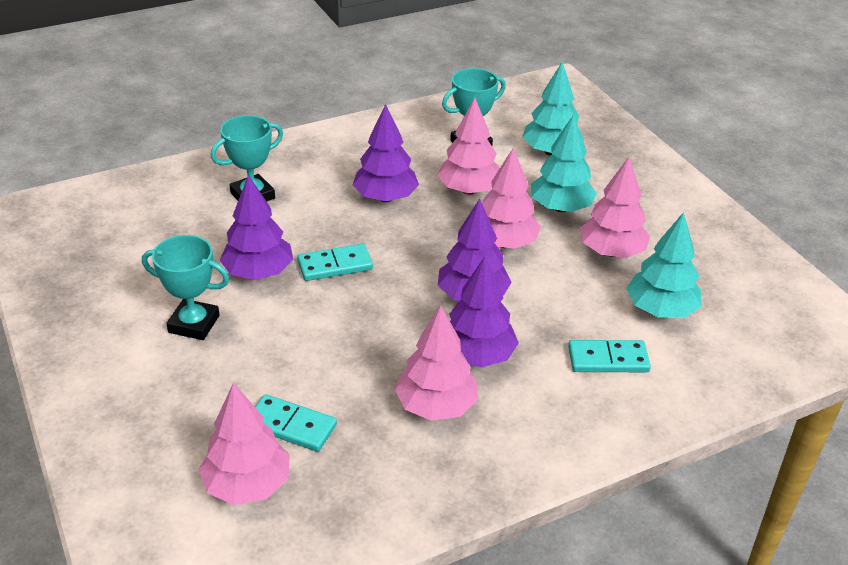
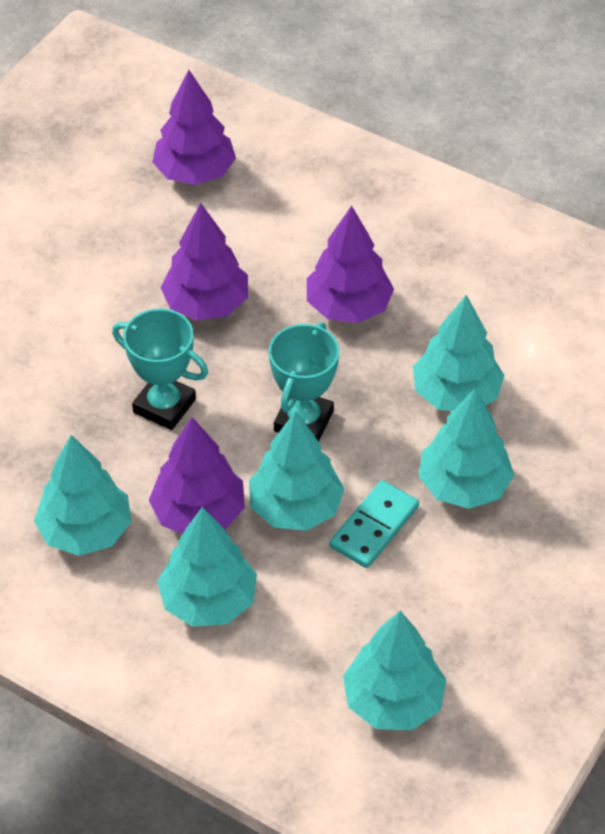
pink tree: [199,382,290,505] [395,305,478,421] [437,98,500,195] [482,148,541,249] [580,157,650,258] = 5 -> none = 0
turquoise domino: [255,394,337,452] [297,244,373,281] [568,340,651,372] = 3 -> [330,480,419,568] = 1
turquoise tree: [522,62,584,156] [531,114,597,212] [626,212,702,318] = 3 -> [34,435,131,556] [157,507,257,627] [249,411,344,531] [343,611,447,730] [413,295,505,411] [419,389,514,509] = 6
turquoise trophy: [142,235,229,340] [211,115,283,201] [442,68,506,146] = 3 -> [112,309,208,430] [269,322,339,442] = 2

